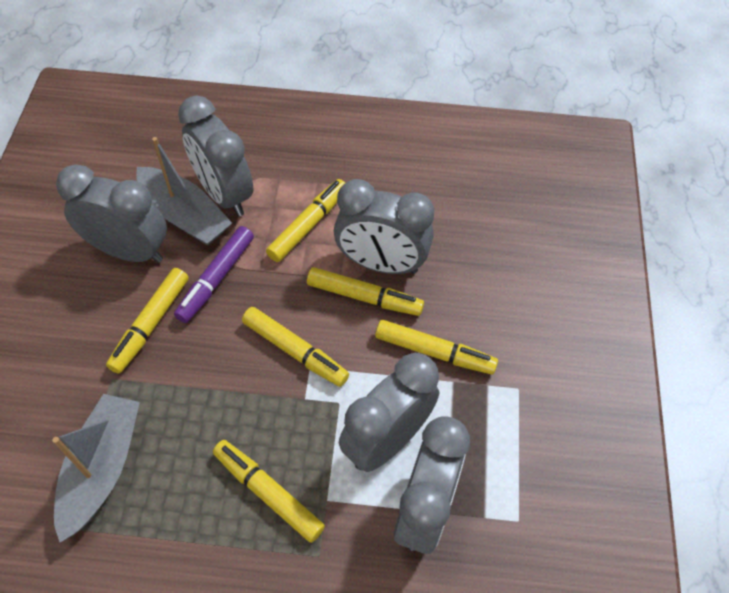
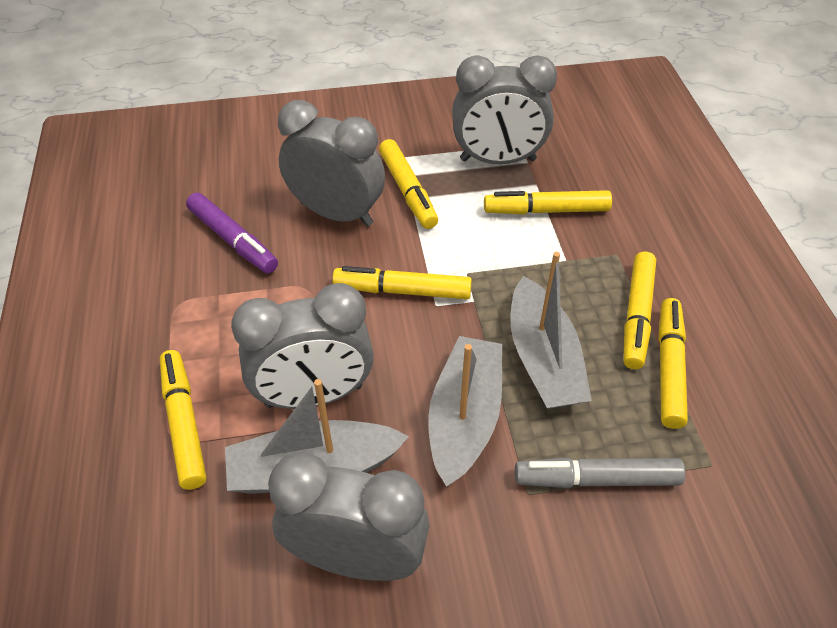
grey boat: [52,394,140,542] [136,137,232,245] = 2 -> [225,379,409,494] [428,336,502,487] [511,252,592,409] = 3
grey clock: [56,165,167,263] [178,96,253,216] [334,179,434,274] [339,353,439,472] [394,416,470,554] = 5 -> [231,283,374,409] [268,453,430,581] [278,100,385,226] [452,55,557,164] = 4
grey marker: none = 0 -> [515,457,686,488] = 1

